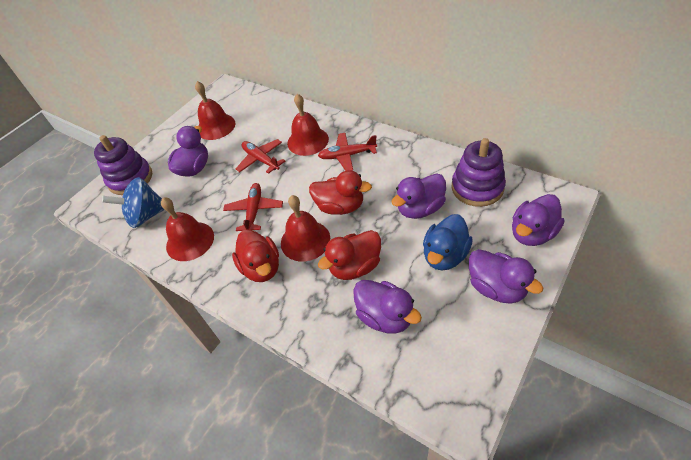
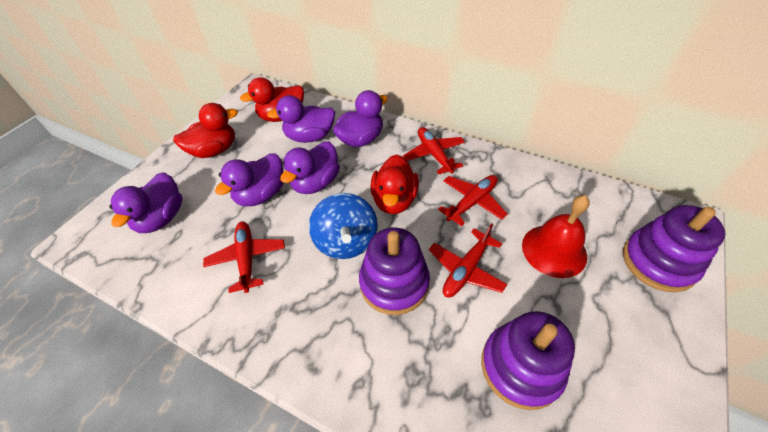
blue duck: [423,214,473,271] = 1 -> none = 0
purple stacking toy: [94,135,152,195] [451,138,506,207] = 2 -> [359,227,430,315] [481,311,575,410] [623,205,725,292] = 3
red bell: [161,197,214,261] [195,81,236,140] [281,195,330,262] [287,94,329,156] = 4 -> [522,195,590,278] = 1
red plane: [223,183,283,231] [236,139,285,174] [318,133,377,171] = 3 -> [203,221,285,293] [403,127,465,174] [429,223,507,297] [438,175,508,226] = 4

